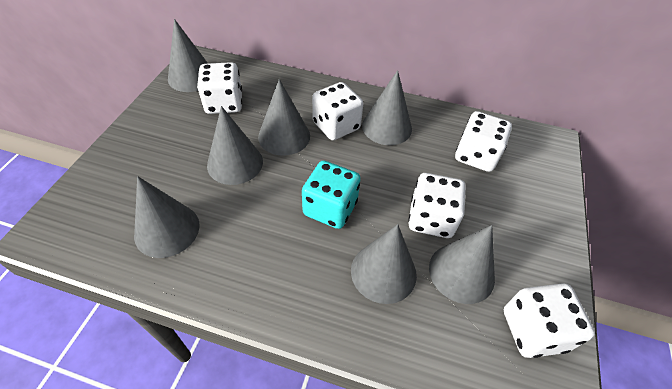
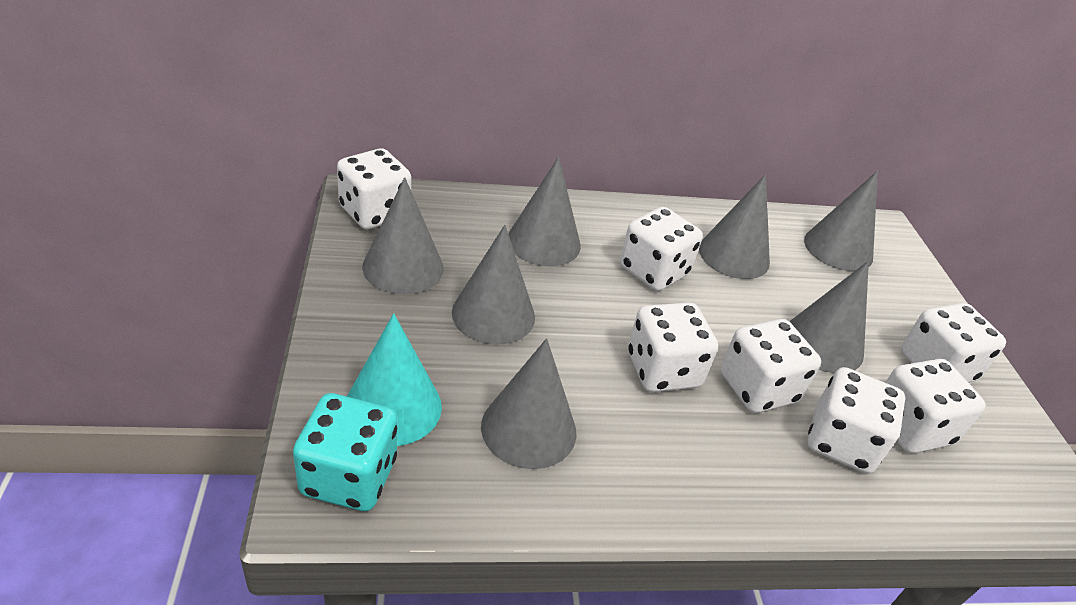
turquoise cone: none = 0 -> [347,313,442,446] = 1
white dice: [197,62,242,114] [312,82,364,140] [408,173,466,238] [455,111,512,172] [504,283,595,358] = 5 -> [337,148,411,229] [620,207,703,291] [628,302,718,392] [720,319,821,413] [807,367,905,474] [885,359,986,453] [901,303,1006,383] = 7

